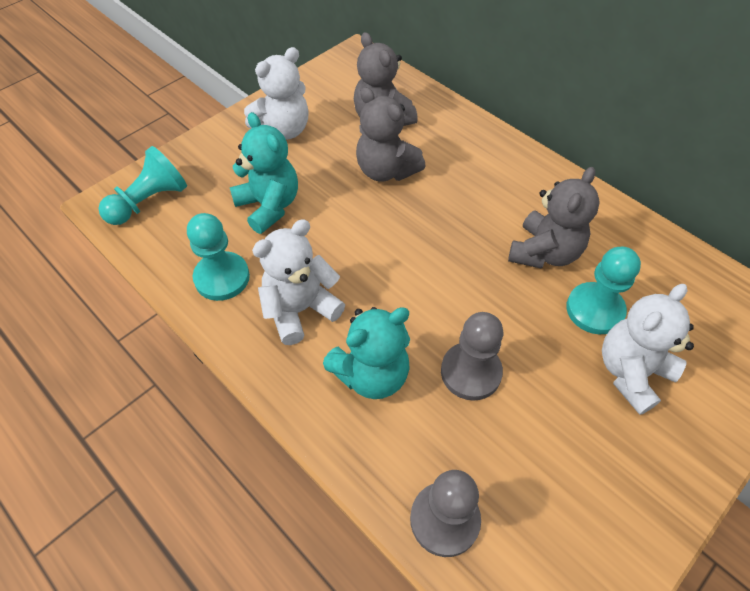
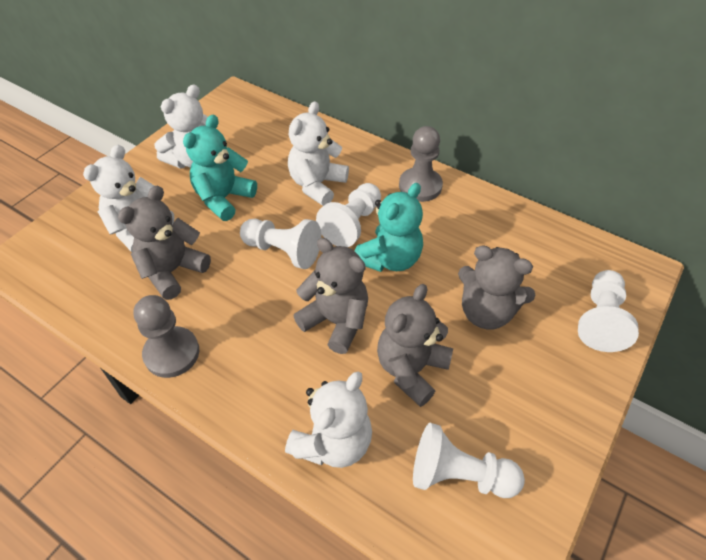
grey teddy bear: [354,32,418,126] [356,87,426,182] [508,167,600,269] = 3 -> [118,186,211,300] [294,238,368,354] [377,284,453,407] [458,245,535,329] = 4
turquoise pawn: [98,146,187,225] [187,213,250,301] [566,247,641,334] = 3 -> none = 0
white pawn: none = 0 -> [240,219,321,269] [316,183,381,247] [413,422,525,498] [578,270,639,352] = 4
white teddy bear: [244,47,309,140] [252,219,345,345] [602,284,694,415] = 3 -> [83,145,175,253] [155,84,208,168] [285,371,372,468] [288,101,349,206] = 4

